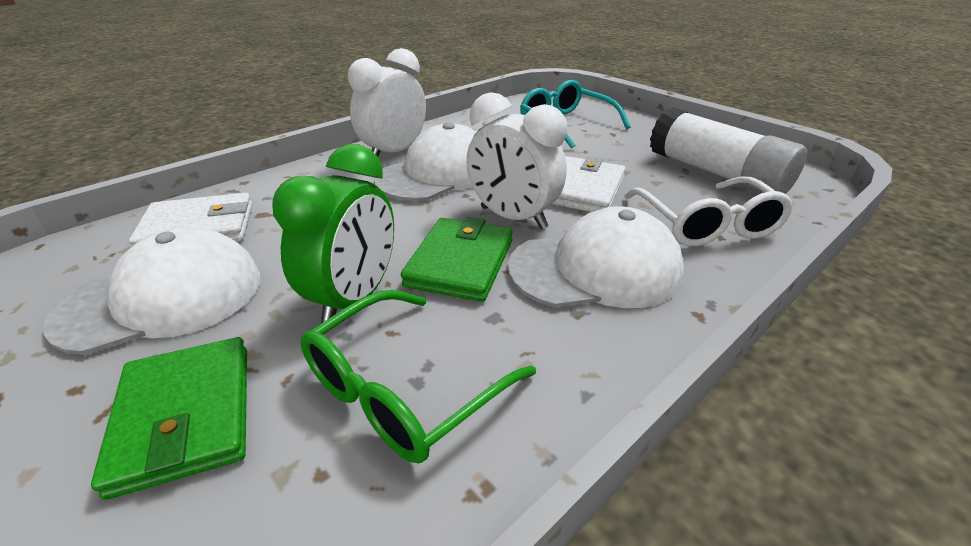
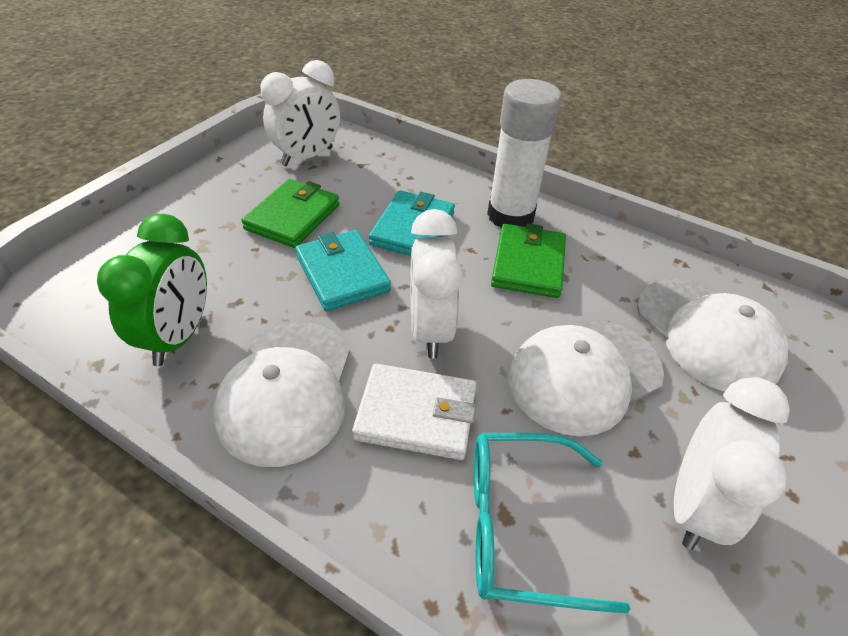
green glasses: [300,290,536,463] = 1 -> none = 0
turquoise wallet: none = 0 -> [295,230,391,311] [369,190,455,256] = 2
white clock: [348,48,426,156] [466,92,567,229] = 2 -> [260,60,340,166] [411,209,463,359] [674,377,790,550] = 3
white glasses: [624,176,794,247] = 1 -> none = 0
white wallet: [129,193,252,245] [552,156,626,212] = 2 -> [352,364,476,460] = 1

